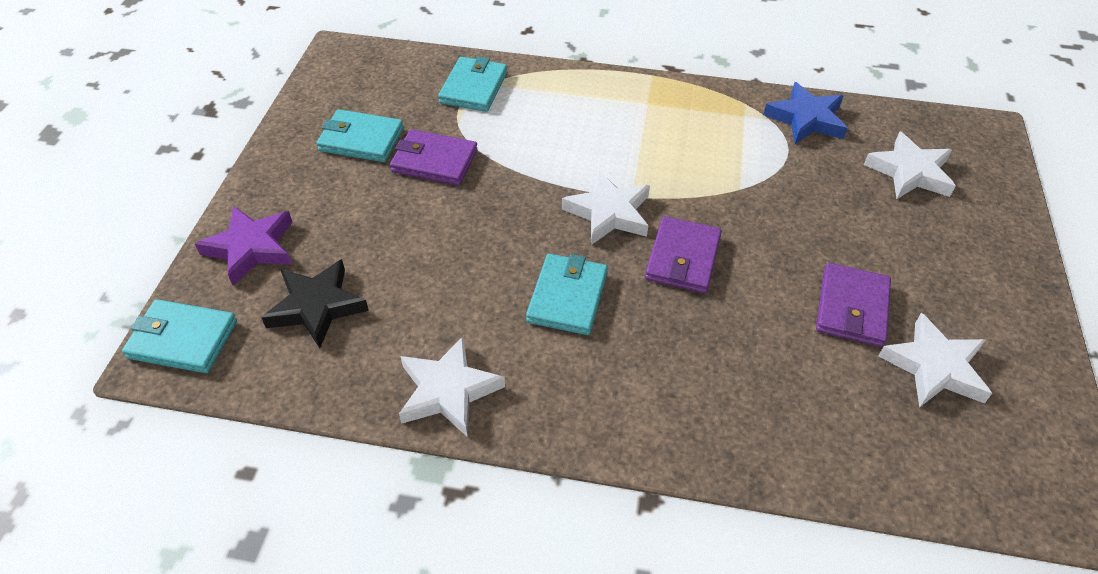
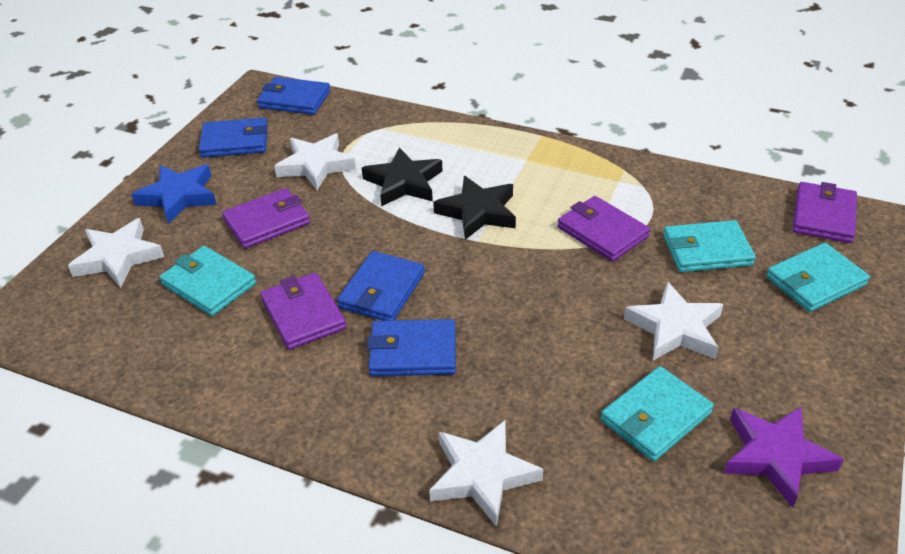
black star: [262,259,369,348] = 1 -> [362,147,442,207] [433,176,516,240] = 2
blue wallet: none = 0 -> [199,117,268,158] [257,77,330,115] [337,251,425,321] [367,319,456,376] = 4
purple wallet: [390,129,478,186] [645,216,722,293] [816,263,891,347] = 3 -> [222,188,310,249] [260,273,346,350] [558,196,650,262] [793,182,857,243] = 4

